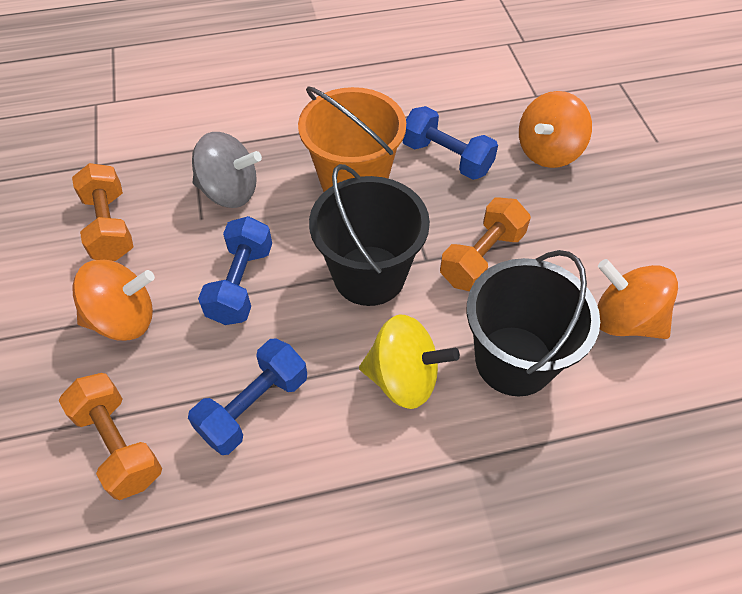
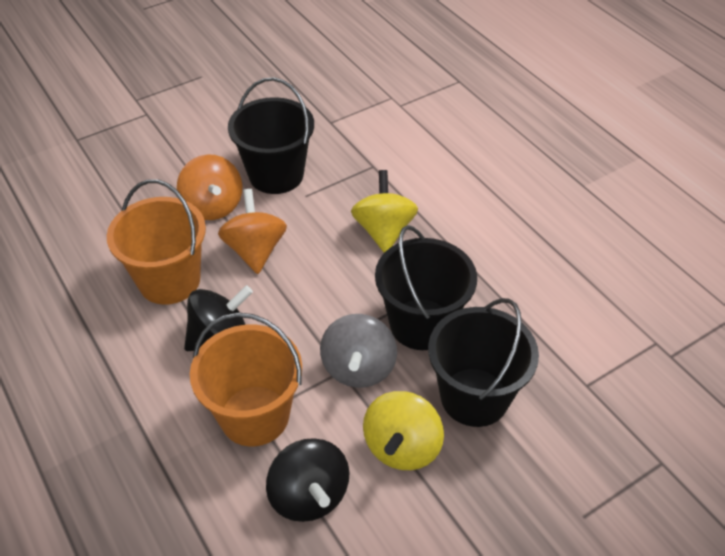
black bucket: [309,164,430,306] [467,250,600,396] = 2 -> [228,77,314,194] [375,225,477,350] [428,298,539,427] = 3
black spinning top: none = 0 -> [184,285,253,351] [266,438,349,522] = 2
blue dumbbell: [188,339,307,455] [198,216,272,325] [403,106,498,180] = 3 -> none = 0
orange bucket: [298,86,406,192] = 1 -> [107,179,206,305] [190,312,302,446] = 2
orange dumbbell: [59,373,162,500] [72,163,133,261] [440,197,531,291] = 3 -> none = 0
orange spinning top: [72,259,155,341] [519,91,592,168] [597,259,678,339] = 3 -> [177,154,242,220] [218,189,287,274] = 2
yellow spinning top: [359,315,460,409] = 1 -> [351,170,418,253] [363,391,444,470] = 2

